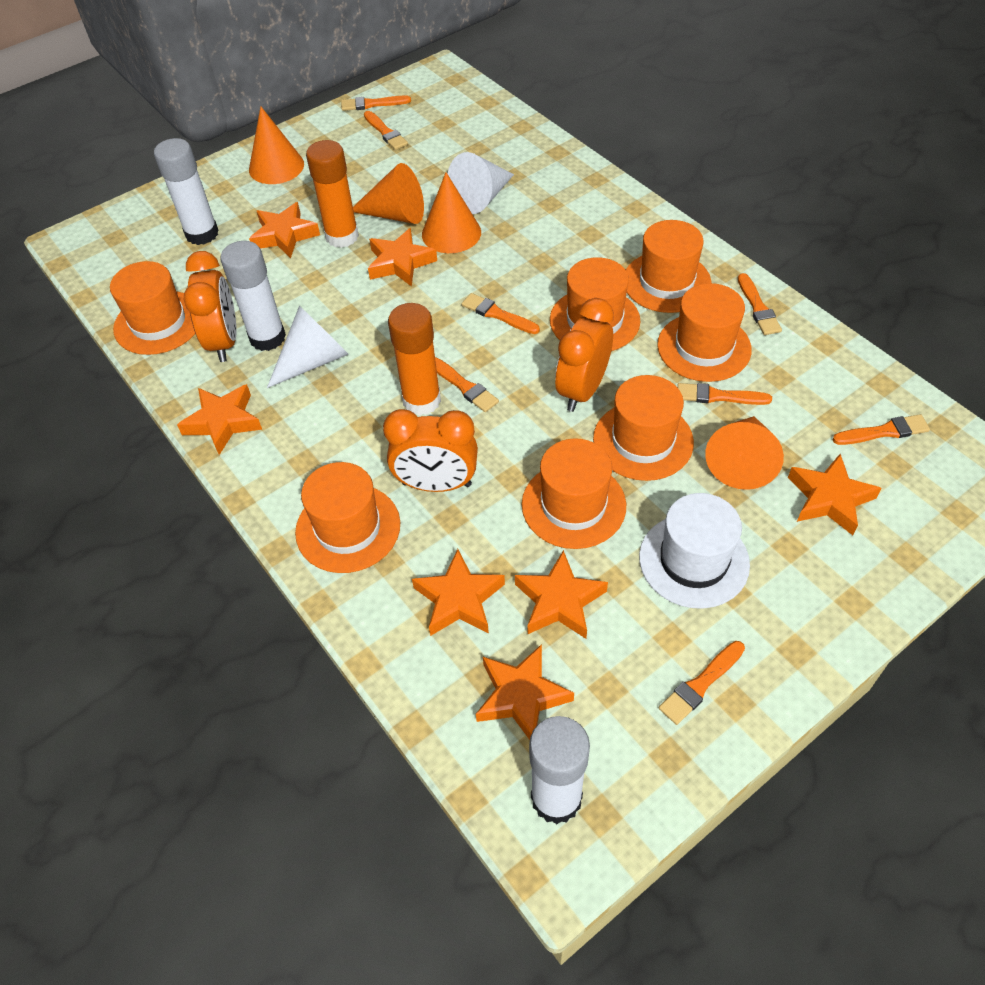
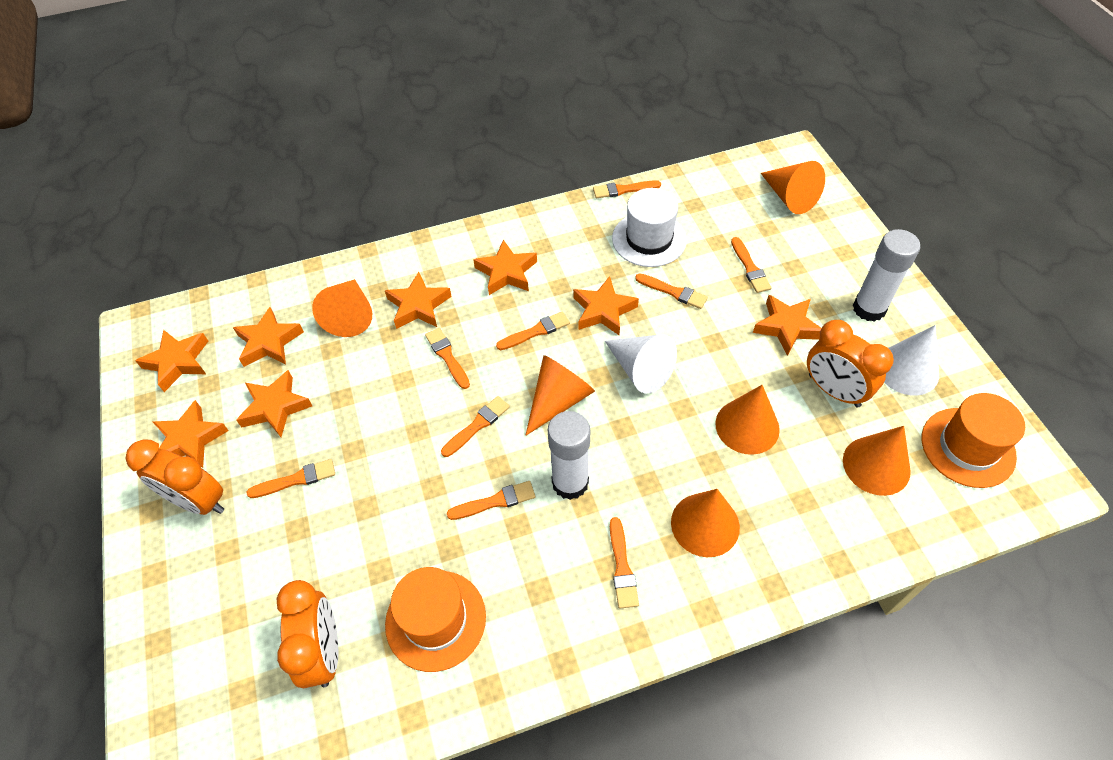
orange brush: [341,95,411,111] [364,111,408,150] [435,357,499,412] [462,293,540,334] [659,641,745,725] [677,383,772,405] [738,273,782,335] [832,414,930,445] = 8 -> [246,459,335,498] [425,328,470,389] [441,396,510,457] [447,481,535,520] [496,311,570,350] [593,180,661,198] [610,517,639,609] [635,273,708,309] [731,237,772,293] = 9
orange cone: [249,107,304,184] [353,163,424,224] [422,172,481,253] [705,416,784,490] = 4 -> [312,279,372,337] [525,355,595,436] [671,489,740,557] [716,385,780,455] [761,161,825,214] [843,426,911,496] = 6
orange glue stick: [306,140,359,248] [388,303,441,416] = 2 -> none = 0
orange hat: [110,261,195,355] [295,462,400,573] [522,438,626,549] [550,257,640,351] [593,375,694,481] [626,220,712,313] [657,283,752,382] = 7 -> [385,567,486,672] [922,393,1025,488] = 2
orange star: [177,384,262,455] [249,202,320,258] [368,228,437,287] [412,549,505,636] [476,644,574,740] [515,550,608,639] [788,454,882,535] = 7 -> [135,330,208,392] [153,400,229,468] [233,307,304,367] [236,370,312,437] [385,272,452,329] [473,240,537,295] [573,276,639,335] [753,295,821,356] = 8
white glue stick: [154,138,219,245] [221,241,286,351] [529,716,590,824] = 3 -> [548,411,590,500] [853,229,920,322] = 2

